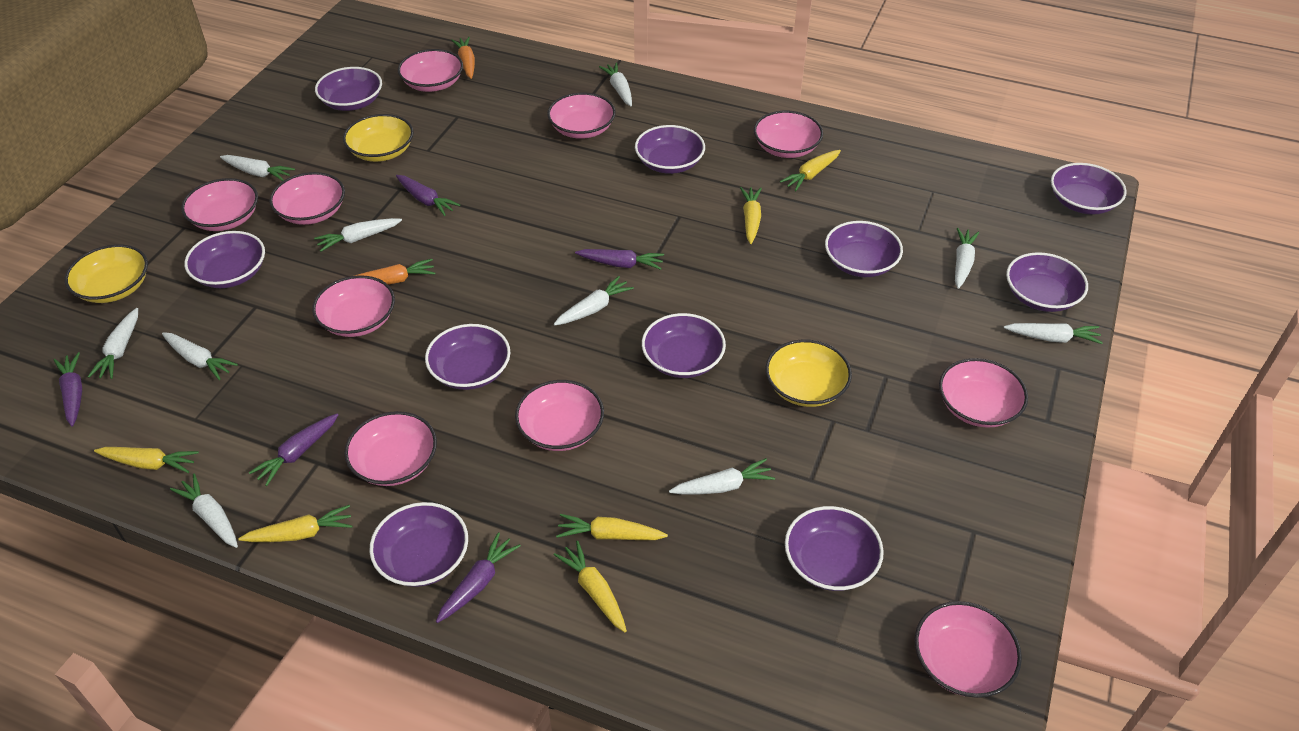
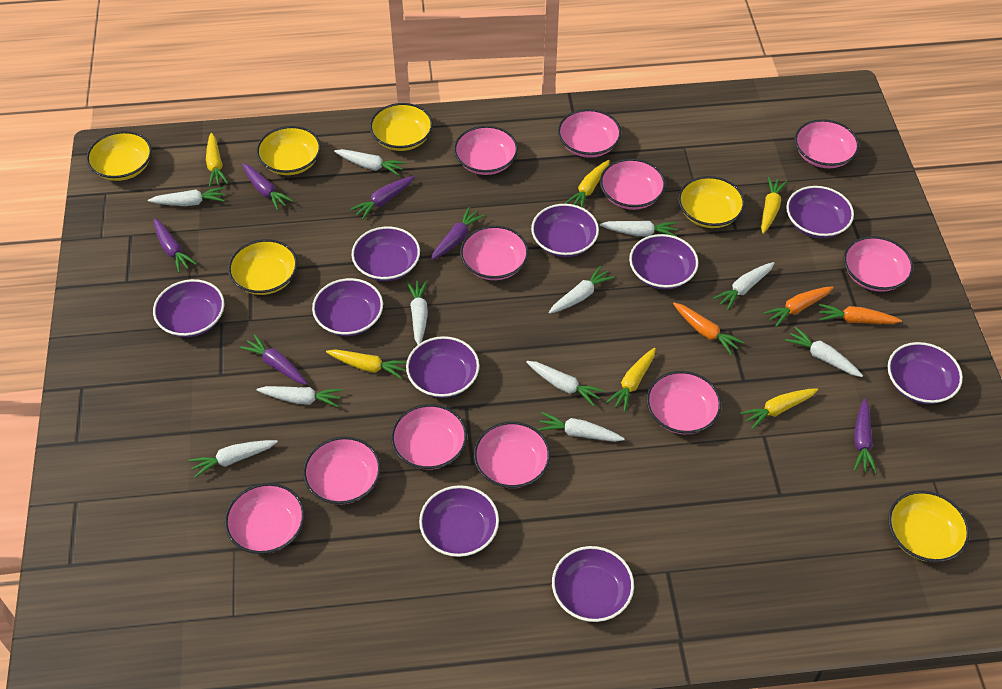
orange carrot: [354,259,435,284] [451,37,475,79] = 2 -> [673,303,744,355] [763,286,834,327] [819,304,902,324] = 3
pink bowl: [181,178,258,231] [269,172,345,225] [312,275,395,337] [344,411,437,486] [398,49,463,92] [515,380,604,451] [547,93,616,139] [754,111,823,158] [914,601,1022,698] [939,358,1028,428] = 10 -> [225,483,305,554] [303,437,381,504] [391,404,467,470] [454,126,518,175] [460,226,529,280] [474,422,551,488] [558,109,621,158] [600,159,666,210] [646,371,722,434] [795,119,859,168] [844,236,914,292] = 11
purple carrot: [53,352,82,426] [249,414,338,486] [396,175,460,216] [436,532,521,623] [575,249,664,270] = 5 -> [154,219,197,273] [240,334,307,385] [242,163,293,211] [350,176,415,220] [431,207,485,260] [854,399,877,474] = 6
white carrot: [88,308,138,379] [162,332,238,380] [170,473,238,548] [220,155,295,181] [314,218,402,252] [554,276,634,326] [599,63,632,106] [669,458,775,494] [955,228,979,289] [1004,323,1103,344] = 10 -> [148,187,225,206] [189,440,278,478] [257,386,342,407] [334,149,406,176] [407,280,428,345] [526,361,605,406] [537,412,625,442] [549,266,615,314] [600,221,677,237] [713,262,775,310] [785,327,863,377] = 11
yellow bowl: [65,244,148,303] [343,114,414,162] [765,339,852,407] = 3 -> [86,131,152,181] [228,239,298,295] [256,126,321,175] [370,103,433,151] [678,176,745,228] [888,491,970,562] = 6

